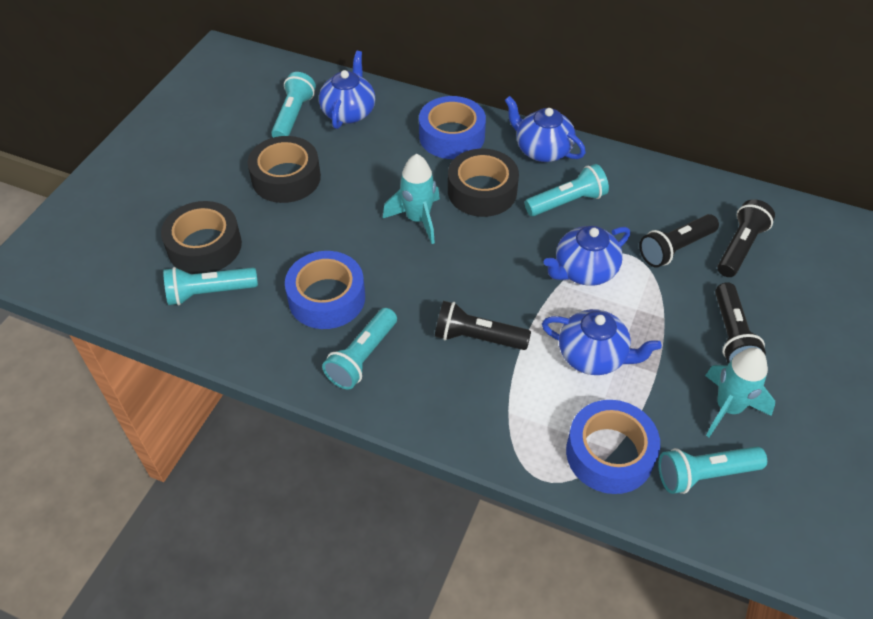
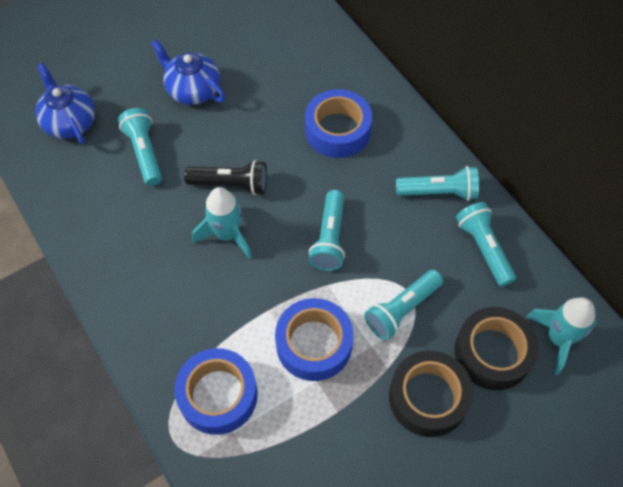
black flashlight: [435,301,531,350] [639,214,719,268] [715,282,766,364] [717,199,775,277] = 4 -> [184,160,267,195] = 1
black tape: [161,201,242,274] [247,136,321,203] [448,149,519,217] = 3 -> [389,351,473,437] [454,307,539,390] = 2
blue teapot: [319,51,375,129] [505,96,586,162] [542,309,662,375] [544,226,630,286] = 4 -> [35,63,95,144] [151,39,225,105] = 2

